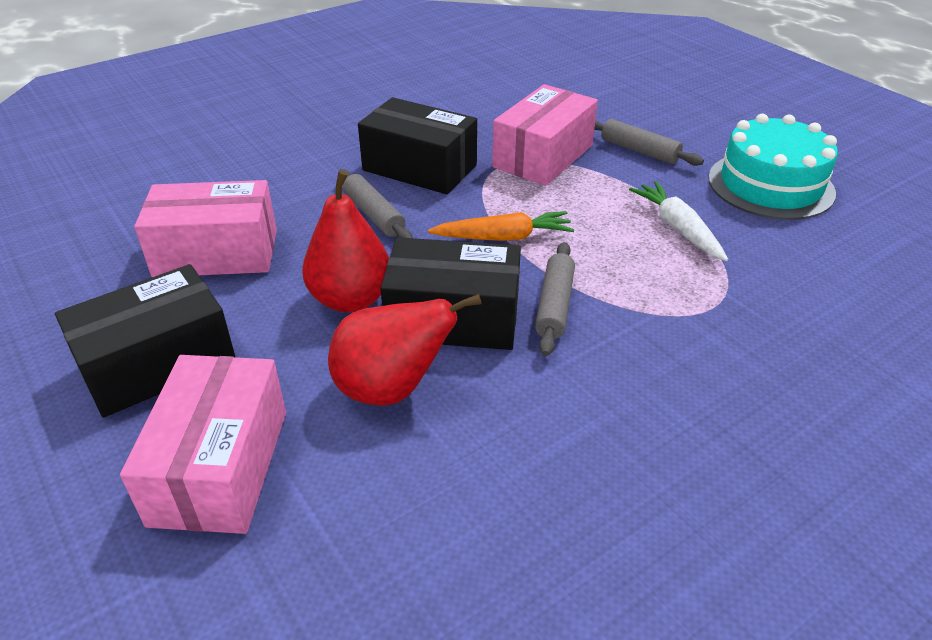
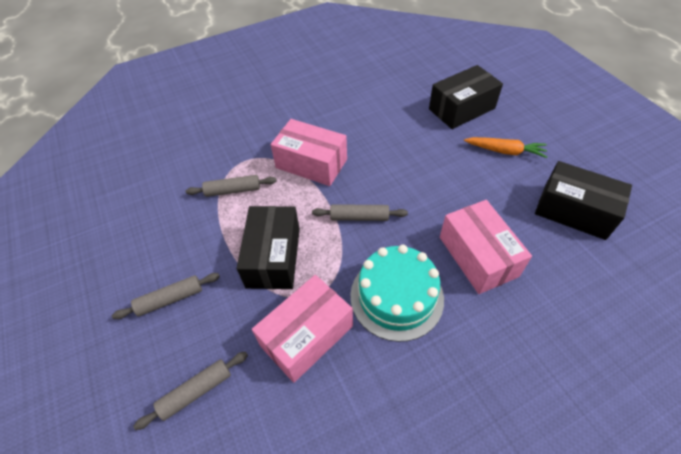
grey rolling pin: [339,169,413,238] [535,242,575,356] [594,119,704,166] = 3 -> [112,273,220,319] [133,351,248,430] [186,175,277,197] [312,204,408,221] = 4
red pear: [302,171,389,312] [328,294,481,406] = 2 -> none = 0
white carrot: [629,181,728,261] = 1 -> none = 0

